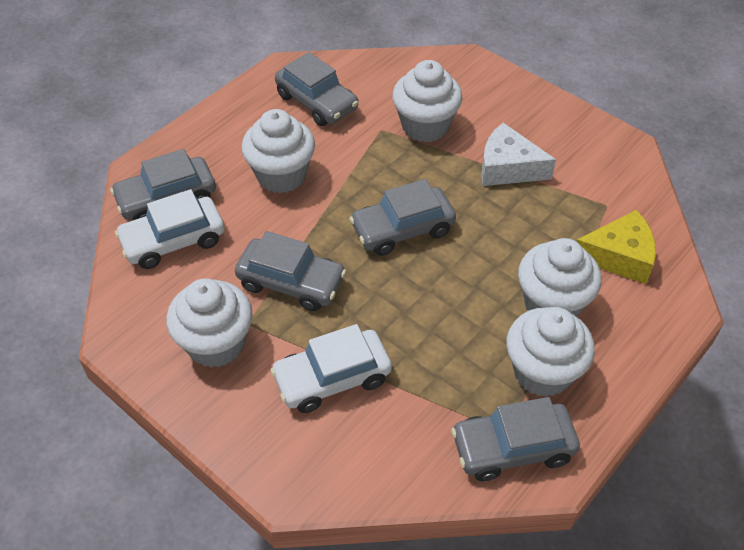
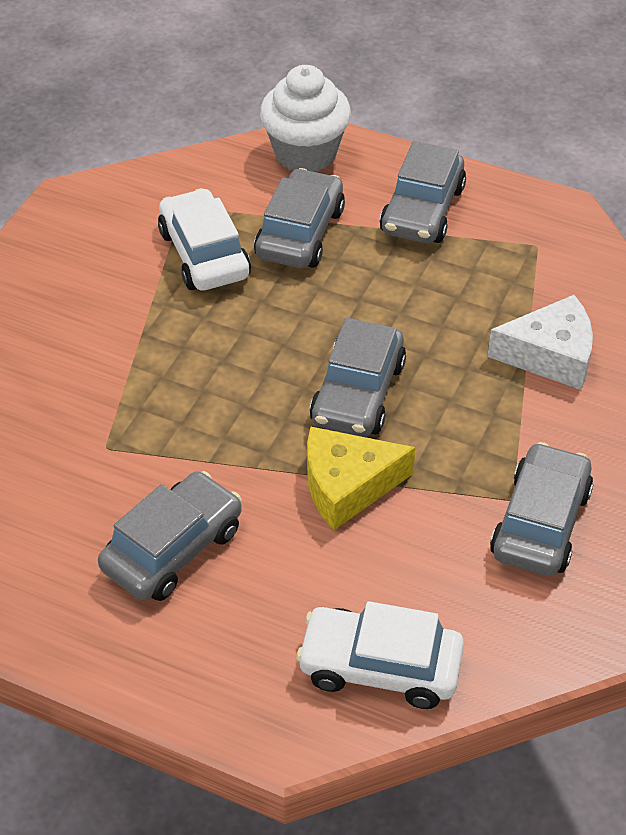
white cupcake: [166,278,253,368] [241,109,315,193] [392,60,462,143] [506,307,595,397] [518,238,601,317] = 5 -> [260,65,351,172] = 1

